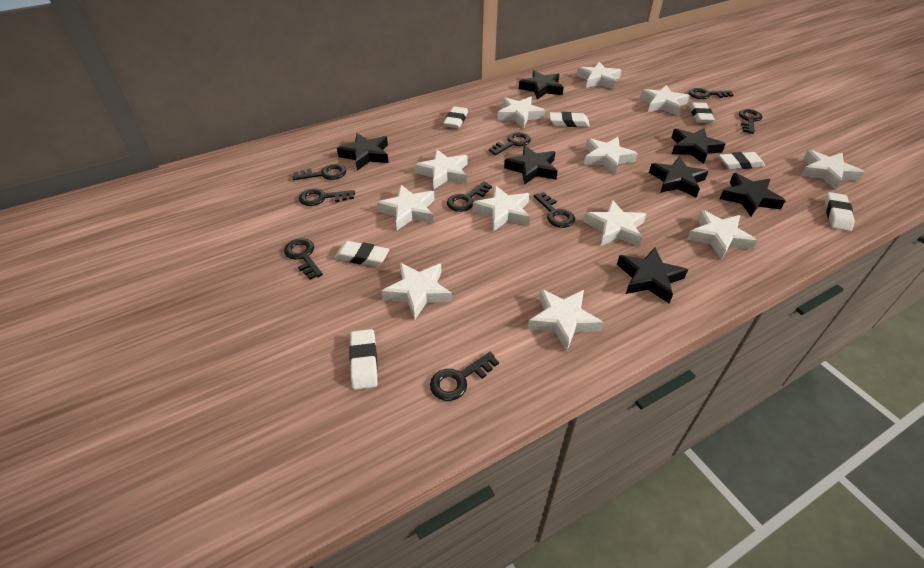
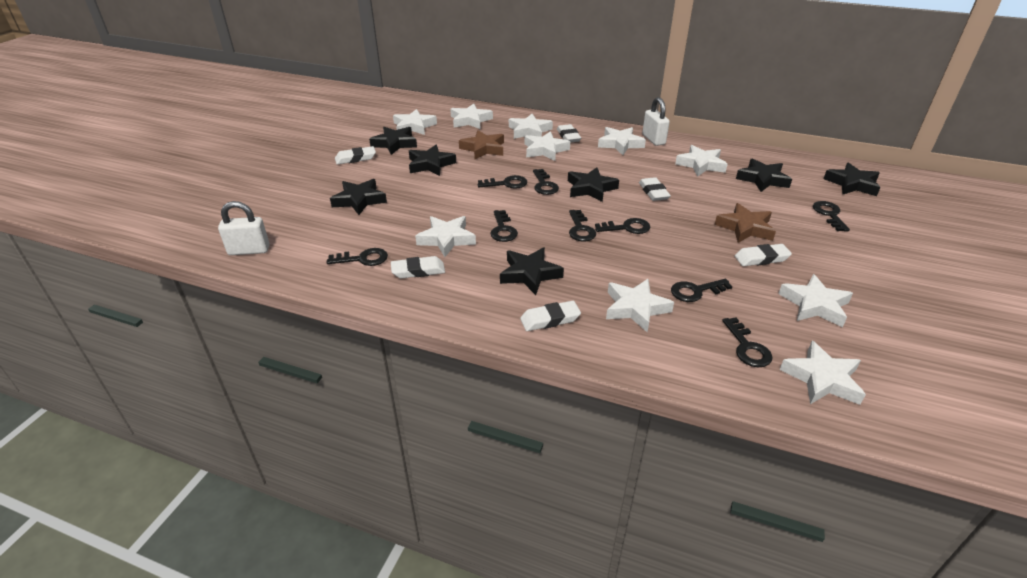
brown star: none = 0 -> [459,130,504,159] [715,203,776,243] = 2
white eraser: [334,241,389,267] [349,329,378,390] [444,106,468,128] [549,112,590,127] [689,102,715,123] [719,152,765,169] [825,192,855,231] = 7 -> [335,146,376,165] [391,256,445,279] [520,301,581,331] [557,124,581,143] [639,177,671,201] [735,244,792,266] = 6
white padlock: none = 0 -> [218,201,270,255] [642,97,670,146] = 2
white star: [377,185,435,230] [382,263,452,319] [415,149,467,189] [473,185,530,231] [497,97,546,129] [528,289,603,351] [577,62,622,89] [584,137,638,174] [584,200,646,247] [640,85,689,116] [687,210,758,260] [801,150,864,190] = 12 -> [393,109,437,135] [415,216,476,257] [450,104,493,129] [509,114,553,139] [524,131,570,161] [598,127,646,155] [606,279,674,332] [675,145,728,176] [778,274,853,327] [780,341,866,405] = 10

